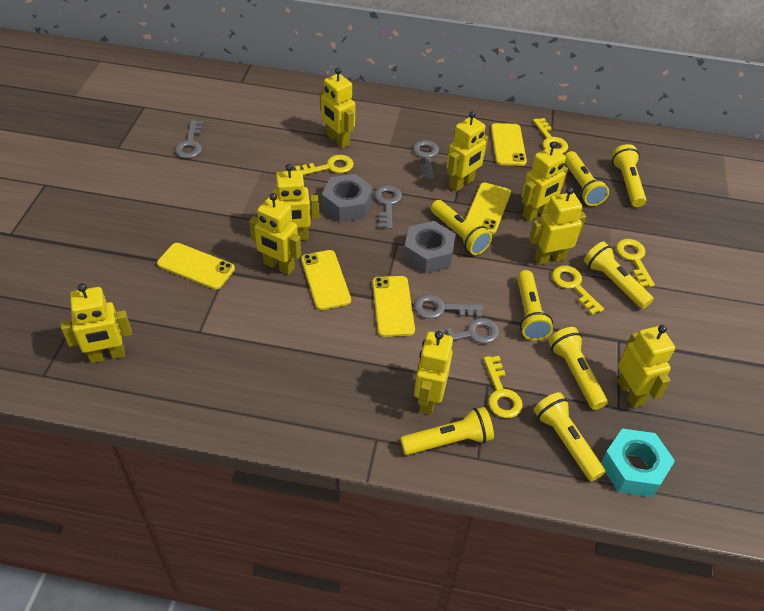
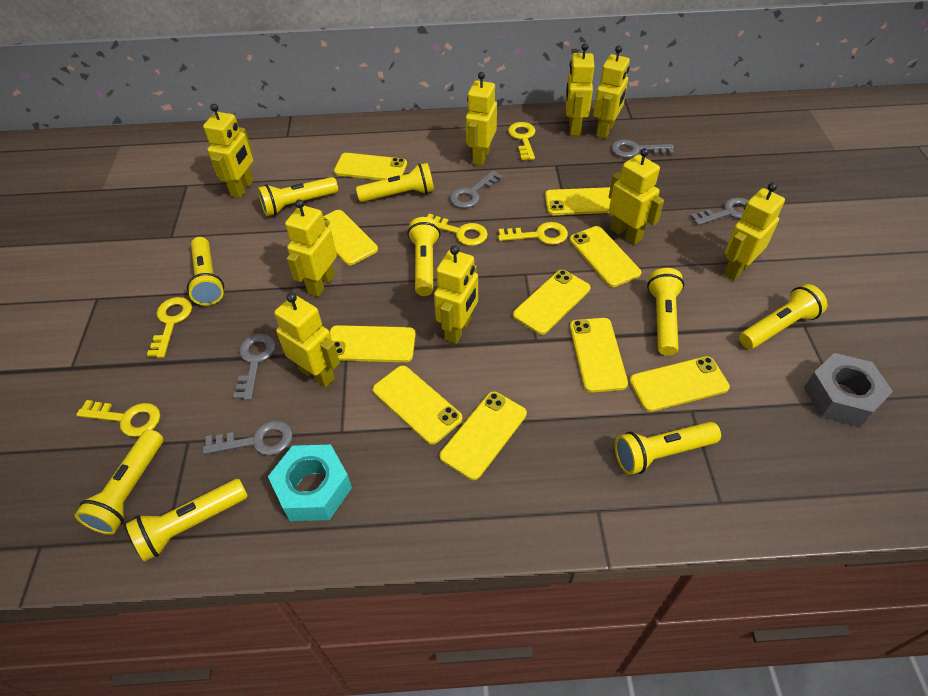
grey nut: [322,174,373,222] [403,221,456,274] = 2 -> [804,353,893,427] = 1
yellow flashlight: [400,407,494,455] [431,200,492,255] [517,270,553,341] [534,392,605,481] [549,327,608,410] [565,151,609,206] [584,242,654,309] [612,144,646,207] = 8 -> [75,429,163,535] [126,479,248,562] [187,237,224,306] [258,177,338,216] [356,163,434,202] [407,217,441,296] [615,422,721,475] [647,268,684,356] [739,284,827,349] = 9
yellow phone: [157,243,235,290] [301,250,351,310] [372,276,415,337] [465,183,511,234] [491,123,527,166] = 5 -> [323,210,378,265] [330,325,416,362] [334,153,407,180] [373,365,463,445] [440,392,527,480] [513,270,590,335] [545,187,611,215] [570,226,641,287] [570,318,628,393] [629,356,730,412] = 10

